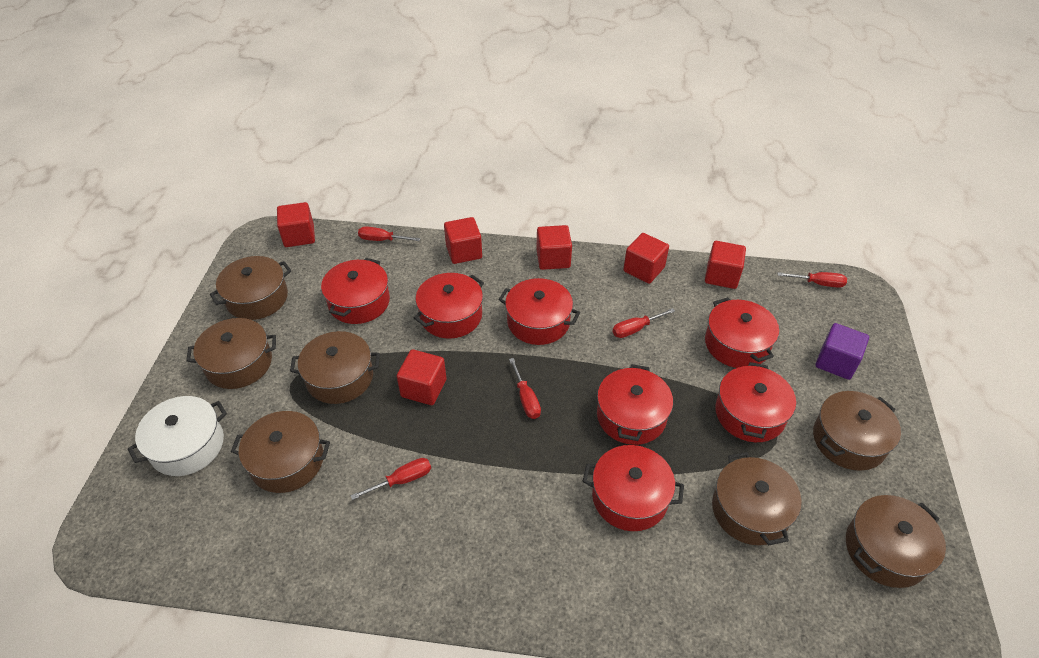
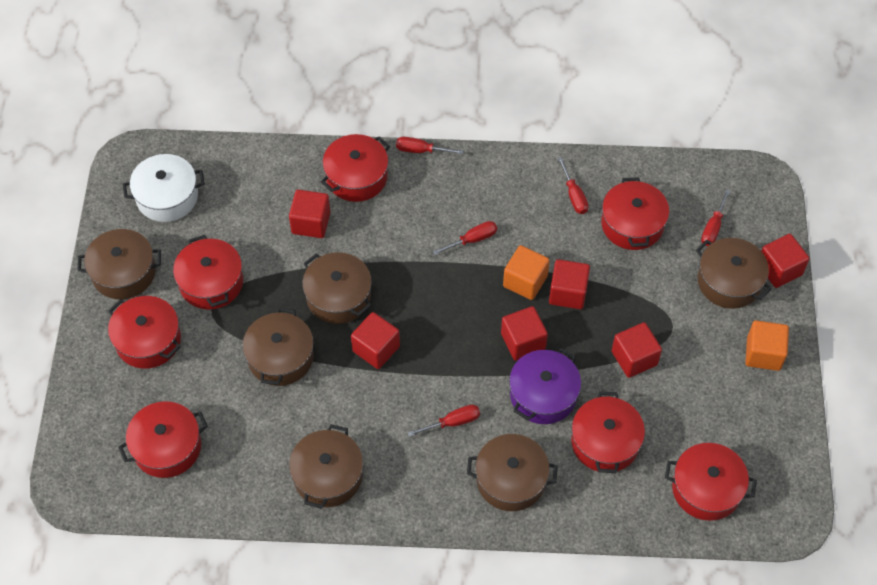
brown pot: [186,318,276,389] [210,256,291,320] [231,411,330,493] [290,331,380,404] [712,452,802,545] [813,391,901,471] [846,495,946,588] = 7 -> [78,229,161,299] [242,308,314,386] [289,424,363,509] [302,252,372,324] [467,434,558,511] [696,238,772,309] = 6
orange cube: none = 0 -> [503,245,550,300] [745,320,789,371] = 2
purple cube: [816,323,869,380] = 1 -> none = 0
purple pot: none = 0 -> [509,348,581,424] = 1

